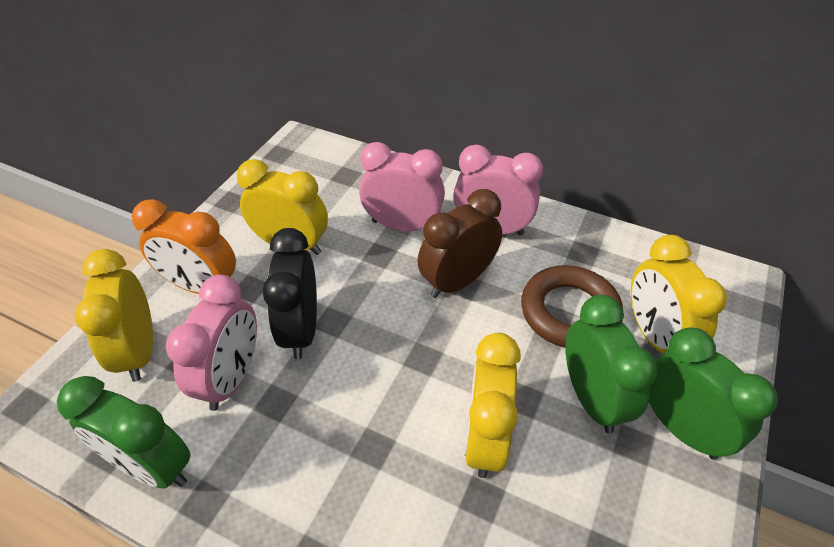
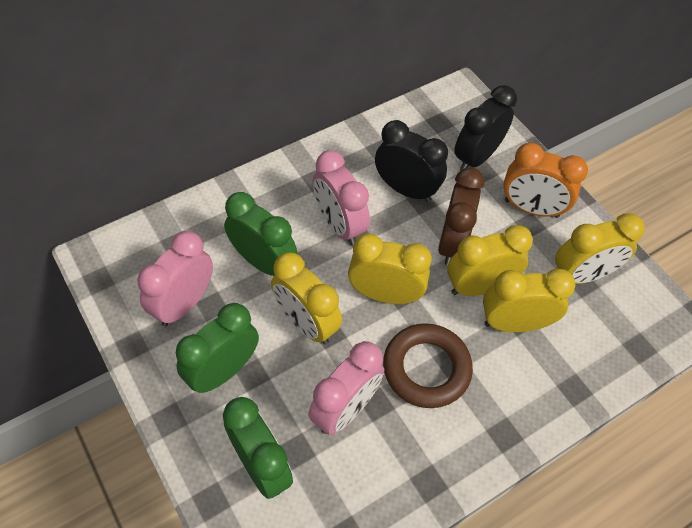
black clock: [262,228,317,359] = 1 -> [375,120,448,202] [454,85,517,171] = 2
yellow clock: [75,249,153,382] [237,159,328,255] [465,333,521,478] [631,235,727,354] = 4 -> [271,252,342,344] [348,234,432,304] [447,225,533,296] [483,268,575,332] [555,213,645,284] = 5

